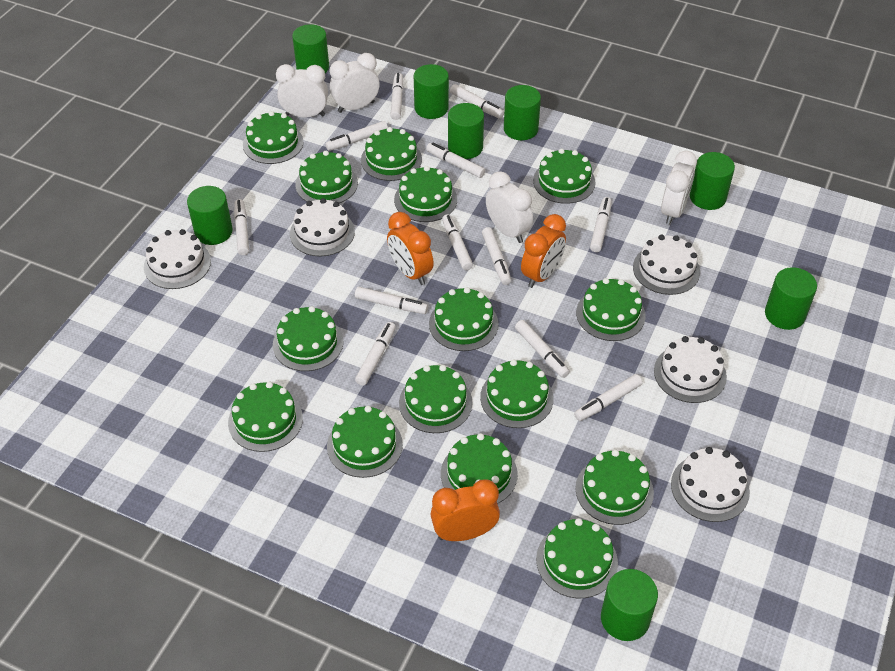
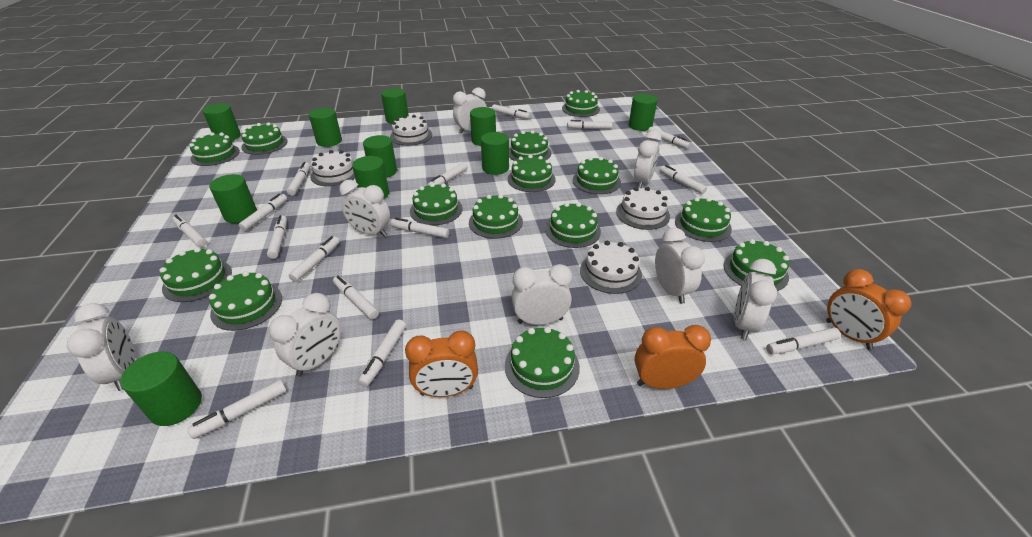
green cake: [228,382,303,452] [243,111,304,164] [273,306,343,371] [295,151,358,203] [327,406,403,478] [361,127,422,181] [394,166,457,222] [399,365,473,433] [429,287,498,351] [441,433,518,504] [480,359,554,428] [533,148,596,204] [536,518,618,598] [575,450,654,525] [576,278,646,341] = 15 -> [159,247,232,302] [189,132,240,166] [209,271,282,331] [241,122,288,155] [410,183,463,225] [469,194,523,239] [505,327,580,398] [508,155,556,192] [509,130,551,161] [545,202,601,248] [562,90,600,117] [573,157,621,194] [675,197,732,242] [724,239,789,291] = 14
green cylinder: [187,186,233,245] [292,24,329,73] [414,64,449,119] [448,103,484,159] [504,85,541,140] [601,569,658,641] [690,152,735,210] [765,267,817,330] = 8 -> [120,352,202,426] [203,103,241,141] [209,174,257,223] [309,108,342,147] [352,156,389,199] [363,135,397,178] [381,88,409,124] [470,107,496,146] [481,132,509,175] [629,94,657,131] = 10
white cake: [144,229,211,289] [290,198,355,257] [633,235,700,295] [654,336,727,403] [671,447,750,522] = 5 -> [310,150,355,187] [390,115,432,146] [580,241,642,294] [616,187,670,230] = 4
white clock: [276,64,328,118] [330,53,379,113] [486,171,533,243] [661,151,697,225] = 4 -> [67,303,135,391] [269,293,341,377] [339,180,390,237] [453,87,487,134] [512,264,572,325] [634,131,661,188] [655,228,705,304] [734,259,777,340] = 8
white marker: [234,199,249,255] [325,121,388,151] [355,287,428,314] [355,322,396,385] [390,73,403,120] [426,142,485,178] [442,214,473,270] [450,84,504,119] [482,227,511,285] [515,320,570,378] [574,374,642,421] [590,197,612,252] = 12 -> [172,215,207,247] [188,380,287,439] [239,193,287,231] [267,215,287,259] [287,162,310,196] [289,236,340,282] [333,276,379,320] [358,319,406,387] [391,218,449,238] [427,162,468,186] [492,104,530,119] [567,120,612,129] [648,127,690,149] [660,165,707,194] [766,327,841,355] = 15

